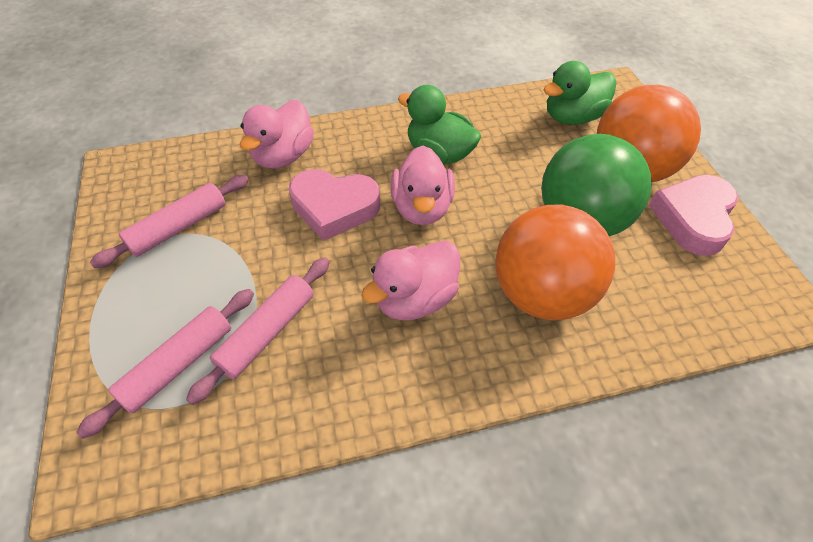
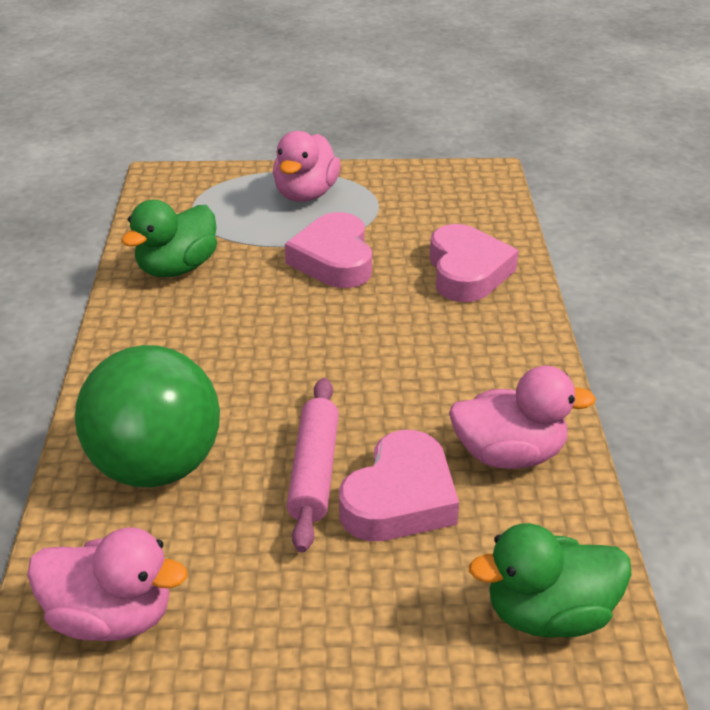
orange ball: [495,204,615,321] [597,85,701,182] = 2 -> none = 0
pink heart: [289,169,380,241] [649,175,738,256] = 2 -> [285,212,372,288] [339,430,459,541] [430,224,519,302] = 3
pink rolling pin: [76,289,254,439] [90,175,249,268] [186,258,330,405] = 3 -> [287,378,339,553] = 1

